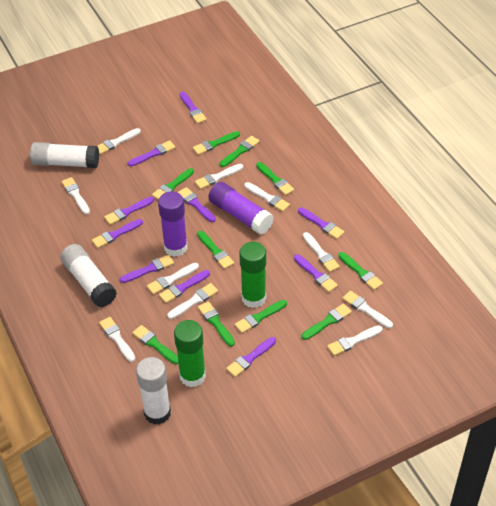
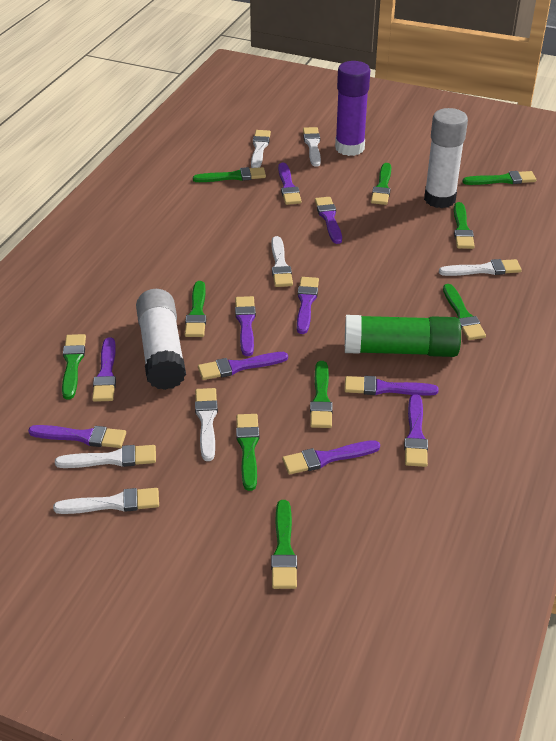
green glue stick: [174,320,206,387] [239,242,266,308] = 2 -> [345,315,461,357] = 1
purple glue stick: [158,191,188,257] [208,182,274,234] = 2 -> [335,61,370,156] = 1
white brush: [61,177,90,215] [98,128,141,154] [99,317,135,362] [147,263,199,295] [167,283,218,319] [195,164,243,189] [244,182,290,212] [303,232,340,272] [327,325,383,356] [342,291,393,329] = 10 -> [53,488,159,514] [55,445,156,468] [195,388,218,461] [251,130,271,168] [272,236,293,287] [303,127,321,167] [439,259,522,276] = 7
white glue stick: [30,142,99,168] [60,244,117,307] [136,357,171,425] = 3 -> [136,289,186,390] [424,108,468,208] = 2

